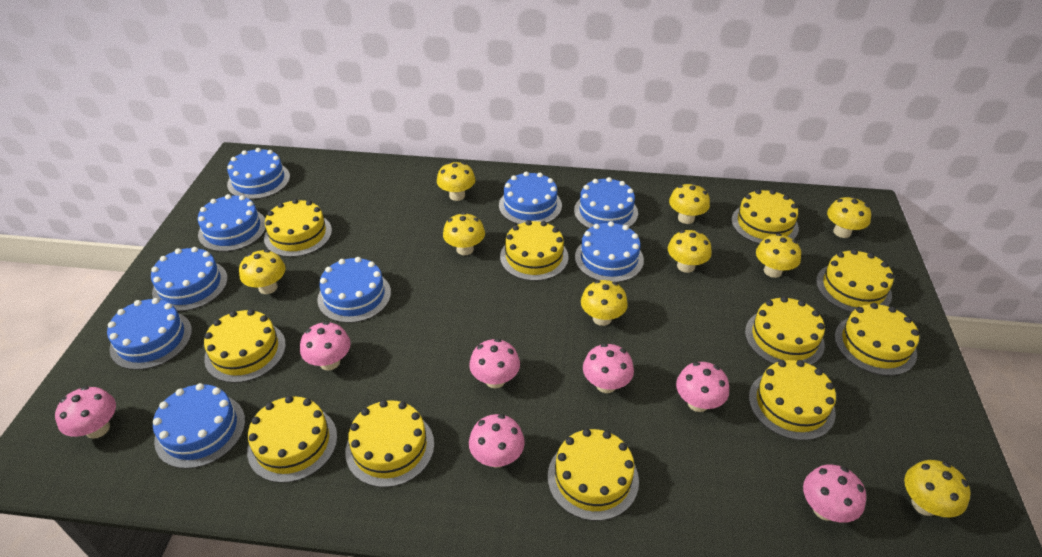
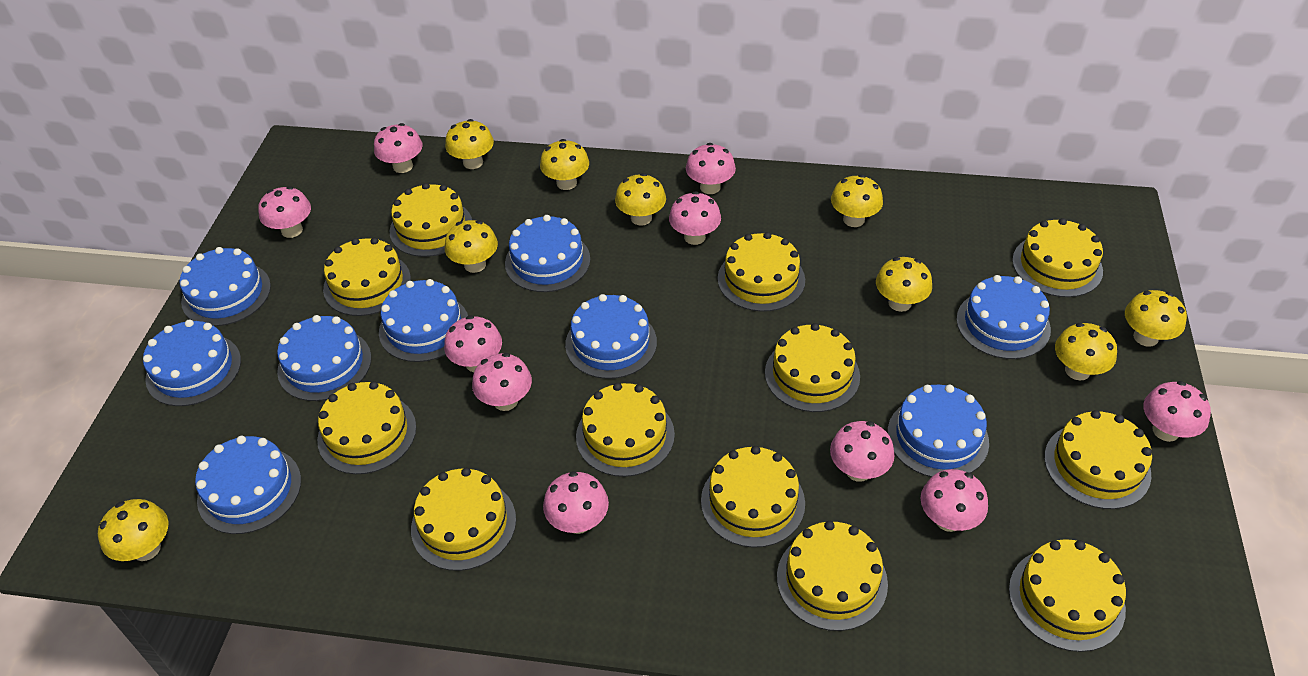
pink mushroom: [55,386,116,439] [300,321,351,370] [469,339,520,388] [469,414,525,468] [583,343,634,393] [676,362,729,412] [803,464,866,523] = 7 -> [258,186,311,238] [374,123,423,173] [444,315,502,372] [472,353,532,411] [543,471,609,534] [669,191,721,245] [686,143,736,194] [830,421,895,482] [921,469,988,532] [1144,381,1211,442] = 10
yellow cake: [204,309,286,383] [247,396,337,483] [264,199,332,257] [345,400,434,487] [500,220,568,281] [548,429,639,521] [731,189,799,244] [745,296,825,365] [749,360,836,441] [816,249,894,313] [834,303,919,376] = 11 -> [317,381,416,474] [323,238,411,316] [390,183,472,257] [411,468,516,571] [576,383,675,477] [701,446,805,548] [718,232,805,312] [765,323,860,412] [777,521,888,631] [1009,539,1126,652] [1012,218,1103,297] [1044,410,1152,509] = 12

